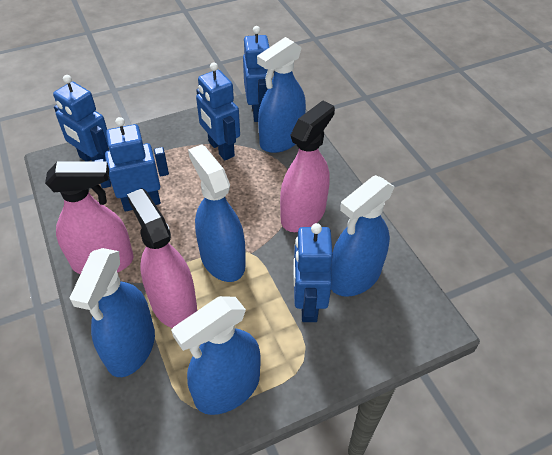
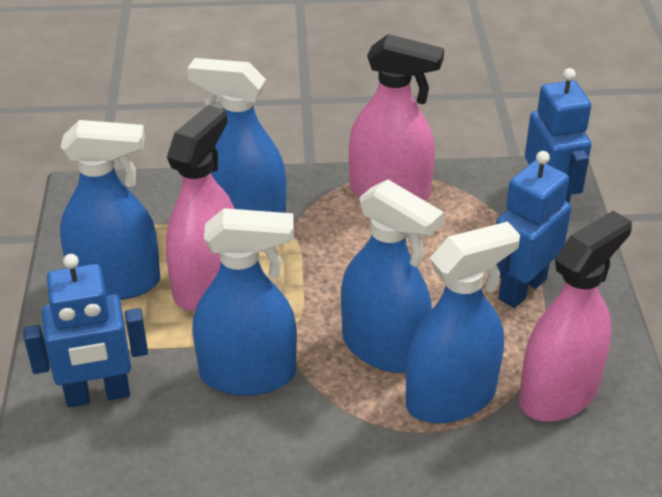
blue robot: [53,75,109,161] [94,117,169,212] [196,63,240,160] [243,26,270,122] [293,223,333,322] = 5 -> [23,254,148,407] [496,151,571,308] [525,68,591,203] = 3

